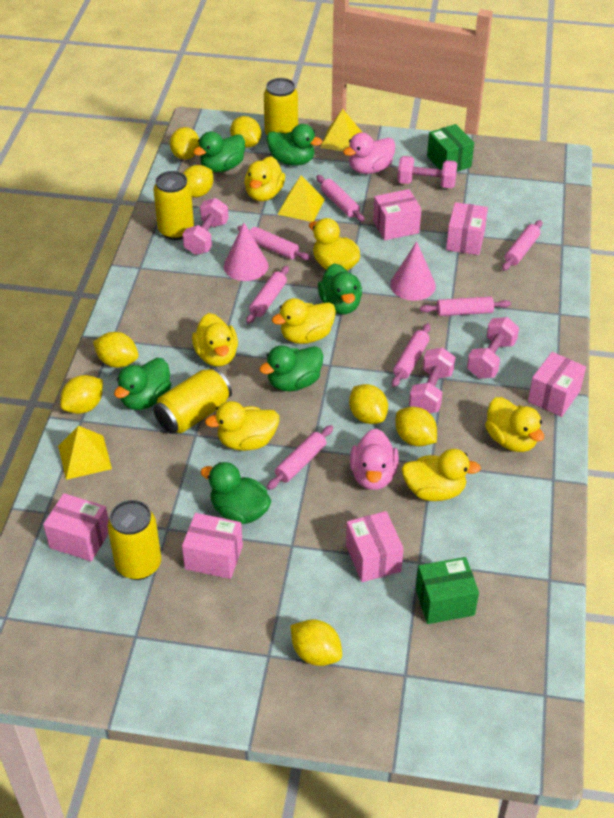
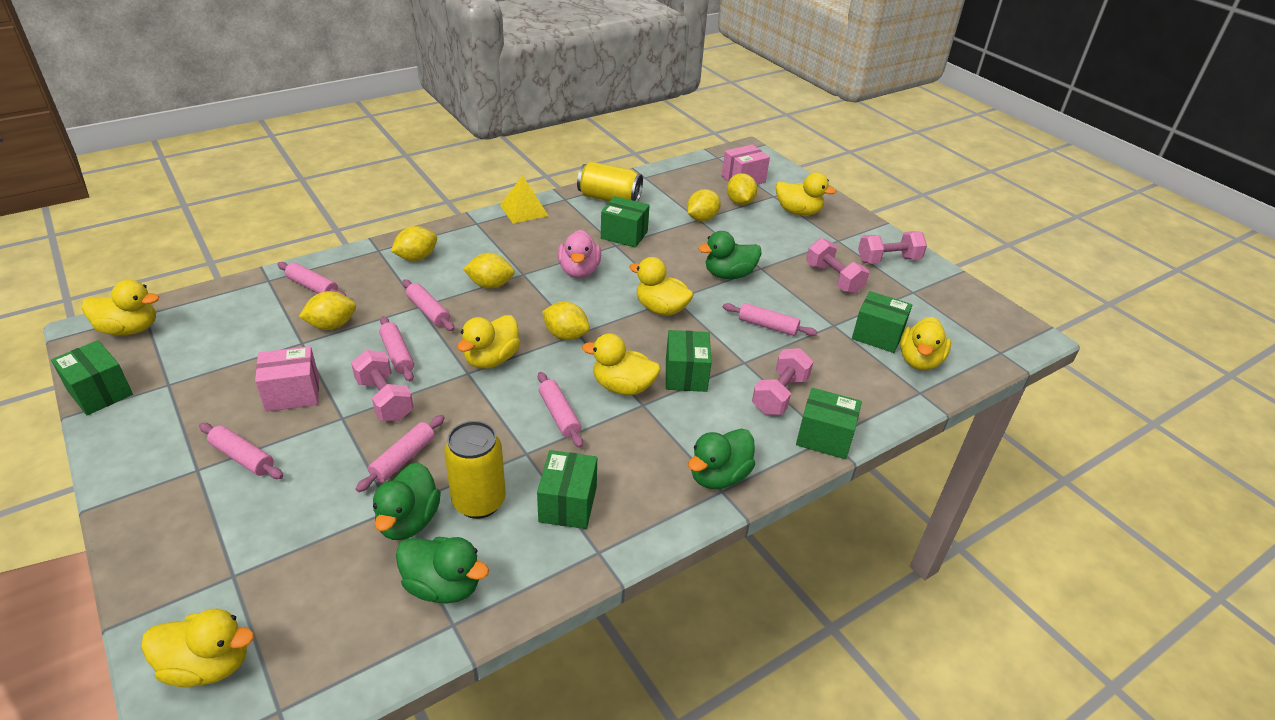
green box: [416,557,479,624] [427,124,474,172] = 2 -> [51,340,133,415] [537,450,597,529] [601,196,649,248] [666,330,712,392] [796,388,862,459] [852,291,912,353] = 6
green duck: [114,358,171,410] [193,131,245,172] [200,462,271,524] [259,345,323,391] [267,124,322,166] [318,264,362,314] = 6 -> [373,462,441,540] [396,537,489,604] [688,429,755,489] [698,231,762,279] = 4
pink box: [43,493,109,561] [182,513,243,579] [346,511,404,582] [373,189,421,240] [446,202,488,255] [528,352,586,417] = 6 -> [255,346,319,412] [722,145,770,185] = 2
pink cone: [224,223,268,281] [390,241,436,301] = 2 -> none = 0
pink duck: [343,133,395,174] [350,429,399,490] = 2 -> [558,230,601,278] = 1
yellow can: [107,500,161,580] [153,171,194,240] [153,367,232,434] [264,78,298,135] = 4 -> [444,421,506,519] [577,162,643,202] = 2
yellow lemon: [60,375,103,414] [93,332,139,368] [170,127,199,160] [183,165,213,197] [230,116,261,148] [291,619,342,666] [349,384,388,424] [395,407,437,446] = 8 -> [299,291,356,330] [391,226,437,261] [463,253,515,289] [542,302,590,340] [687,189,721,221] [727,173,757,205] = 6
yellow pyramid: [58,426,112,480] [277,175,325,222] [320,109,363,151] = 3 -> [500,175,549,224] = 1

